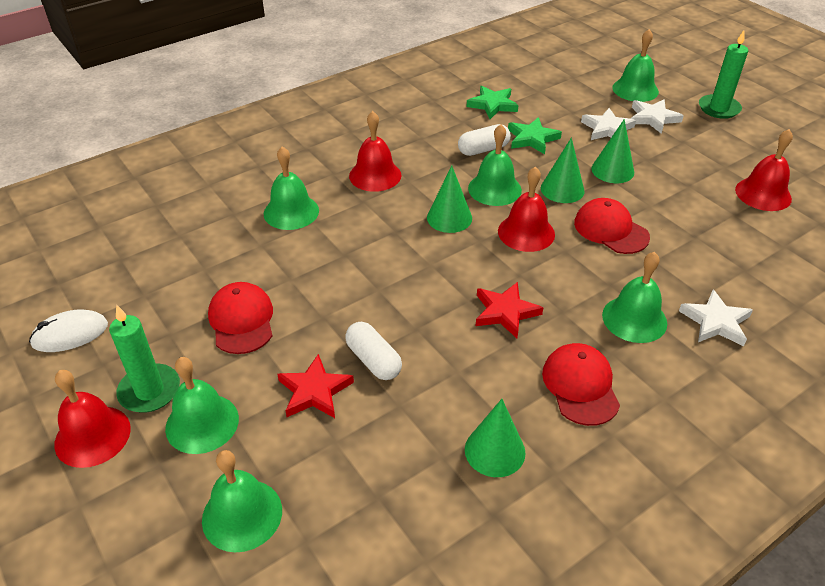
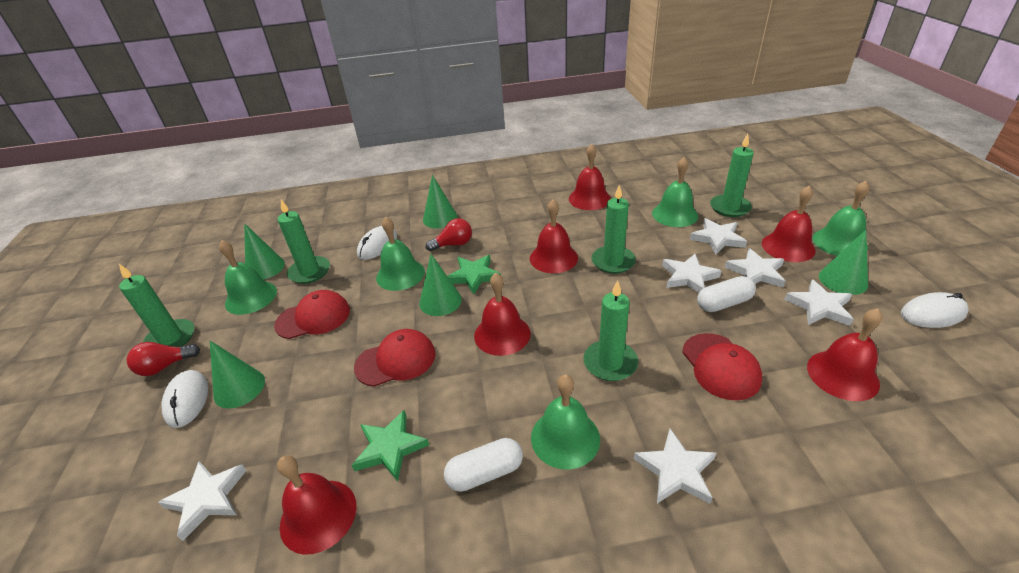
green bell: [165,357,239,454] [202,450,282,552] [264,146,319,230] [468,124,522,206] [602,252,667,343] [612,29,659,102] = 6 -> [219,240,277,315] [376,217,425,291] [531,374,600,469] [652,157,698,227] [813,181,869,256] = 5
green candle: [109,305,180,412] [699,31,748,119] = 2 -> [119,264,194,347] [278,200,330,284] [583,280,638,381] [592,184,636,274] [710,134,754,217] = 5
green cone: [427,166,472,233] [465,399,526,477] [541,138,585,203] [591,119,634,183] = 4 -> [210,341,265,408] [244,223,285,280] [419,254,462,316] [423,175,457,228] [819,230,868,295] = 5
red bell: [54,370,131,468] [349,111,401,192] [498,167,555,252] [735,129,793,211] = 4 -> [277,455,357,555] [474,273,531,356] [530,199,578,273] [569,144,611,210] [762,186,816,262] [807,308,883,401] = 6
red light bulb: none = 0 -> [127,342,200,376] [426,218,472,251] = 2
red star: [277,354,354,418] [476,282,543,338] = 2 -> none = 0
white mouse: [29,310,108,352] = 1 -> [161,370,208,428] [357,226,397,260] [901,292,969,328] = 3
white star: [581,108,636,140] [631,99,684,134] [679,290,753,346] = 3 -> [158,461,247,541] [634,429,716,504] [662,254,721,293] [690,218,747,254] [725,248,785,287] [784,279,854,326] = 6

